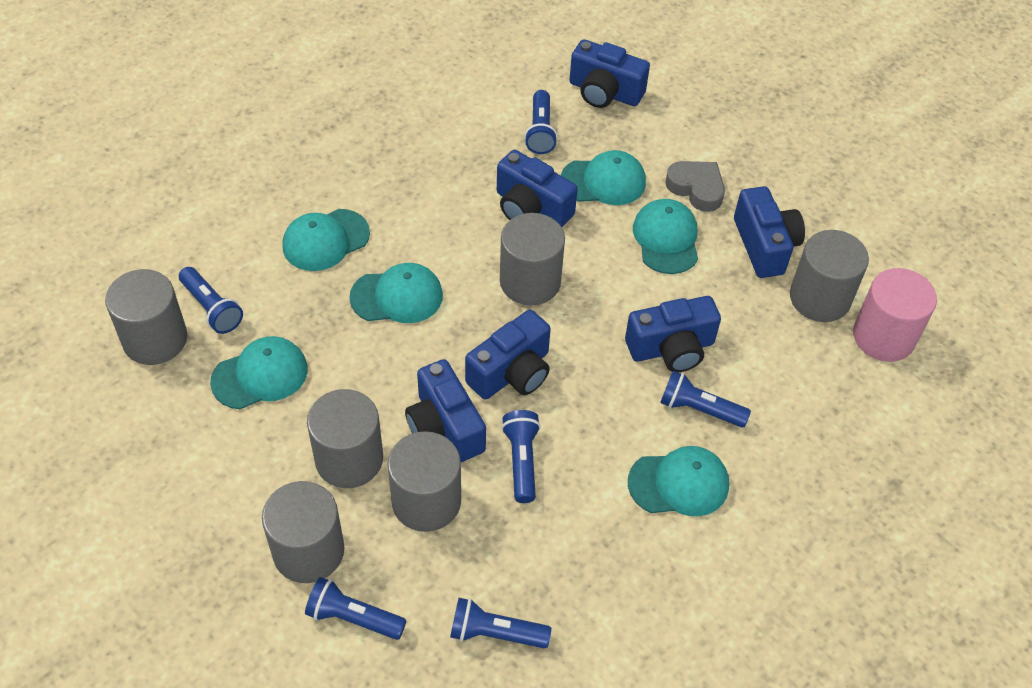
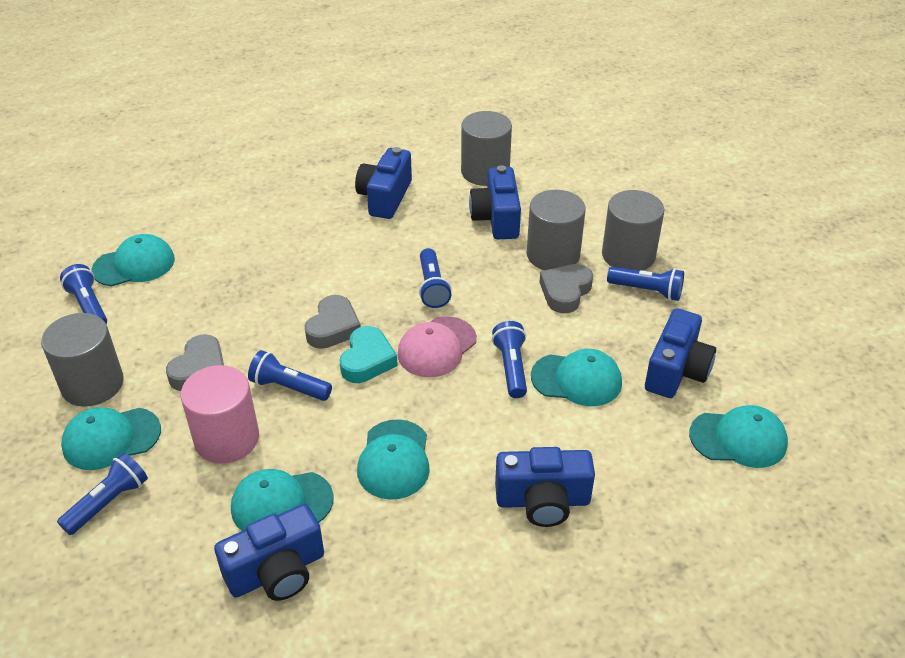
blue camera: [405,359,486,462] [465,310,551,400] [497,150,578,227] [569,39,650,108] [625,296,721,372] [734,186,805,278] = 6 -> [214,504,324,601] [355,147,412,219] [469,165,521,239] [495,447,595,527] [645,308,716,398] = 5
grey cylinder: [105,269,187,365] [262,481,345,583] [307,389,383,488] [387,431,461,532] [500,213,565,305] [790,230,869,322] = 6 -> [41,313,124,407] [461,111,512,186] [527,190,586,270] [602,190,664,271] = 4
grey heart: [665,161,725,212] = 1 -> [166,334,224,391] [304,295,361,349] [539,264,593,313] = 3
pink cap: none = 0 -> [397,316,477,377] = 1
turquoise heart: none = 0 -> [340,326,398,383] = 1

